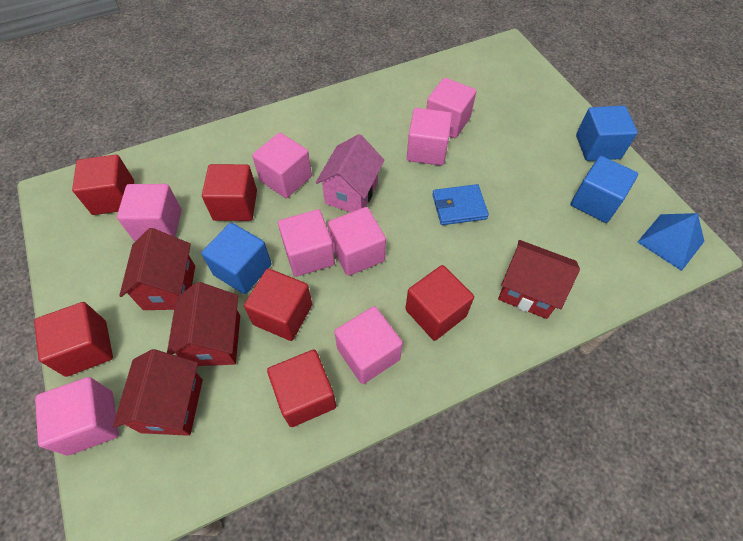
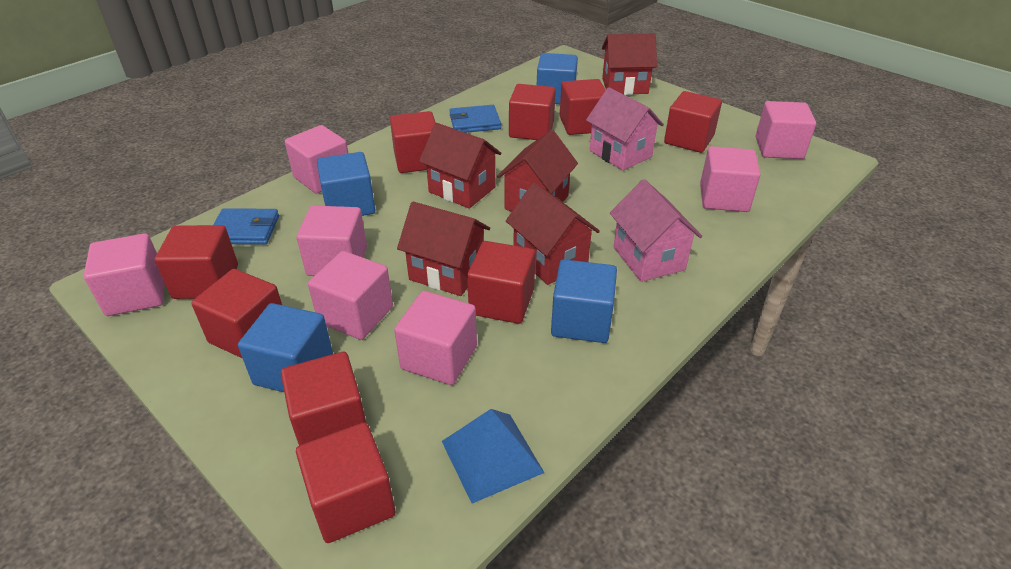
blue cube: [201,223,272,294] [570,156,638,223] [576,106,638,161] = 3 -> [238,303,333,392] [317,152,375,216] [537,53,578,104] [551,259,617,343] = 4
blue wallet: [432,184,489,225] = 1 -> [213,208,279,245] [449,105,501,133] = 2
pink cube: [35,377,119,456] [117,184,181,241] [252,133,312,198] [278,209,335,277] [328,207,386,276] [334,306,403,384] [407,108,452,166] [426,78,476,138] = 8 -> [84,233,165,316] [285,125,348,194] [297,205,367,276] [308,251,393,340] [394,291,477,385] [700,146,761,212] [756,101,816,159] = 7
pink house: [315,134,385,212] = 1 -> [586,87,664,171] [610,179,702,282] = 2
red cube: [34,302,113,377] [72,155,134,215] [202,164,257,221] [244,268,312,341] [267,350,336,427] [405,265,474,341] = 6 -> [155,225,238,299] [191,269,282,359] [281,352,366,445] [296,422,396,543] [390,111,436,173] [467,241,535,324] [509,84,556,140] [559,79,606,135] [664,91,722,153] = 9
red house: [113,349,203,436] [119,228,195,310] [167,282,240,366] [498,240,580,319] = 4 -> [397,202,490,296] [419,123,502,209] [497,130,578,212] [506,183,600,285] [602,34,657,95] = 5

